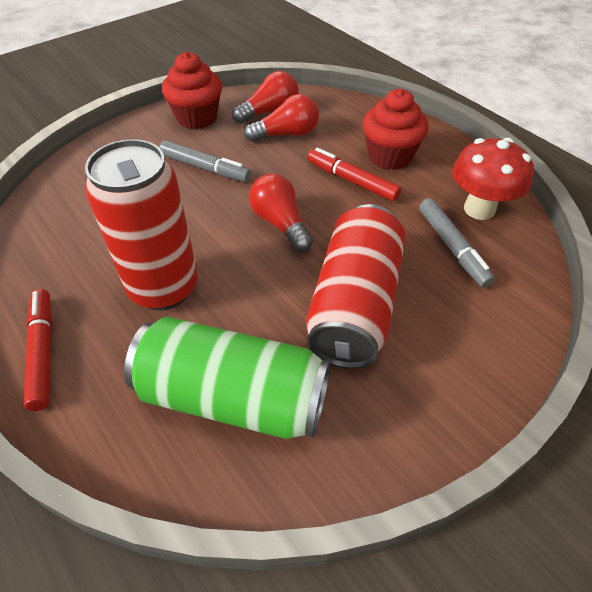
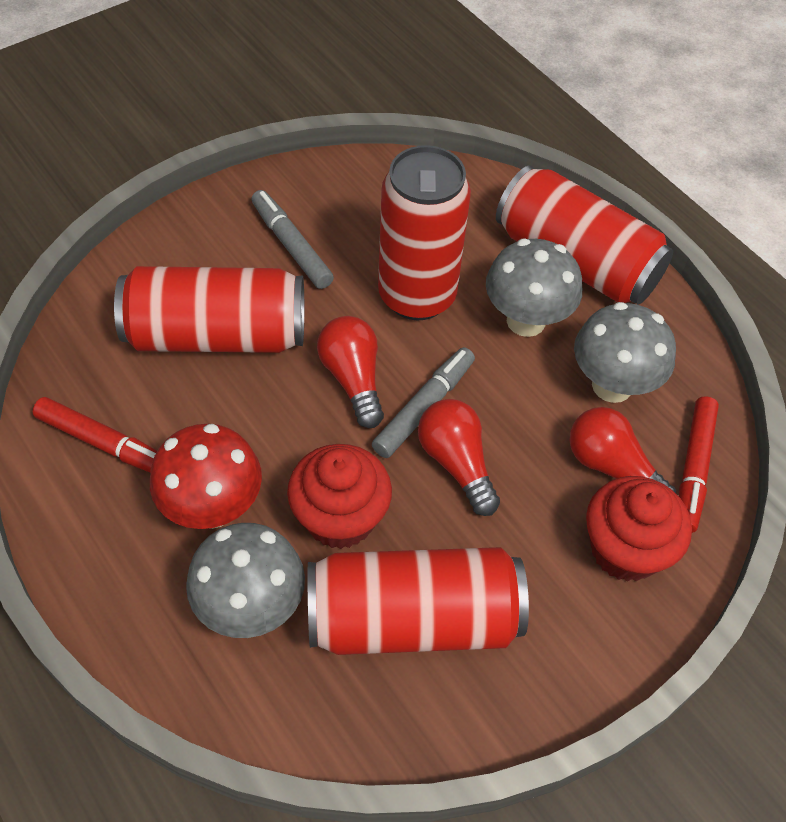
green can: [124,317,331,439] = 1 -> none = 0
grey mushroom: none = 0 -> [186,523,305,638] [486,238,582,337] [574,302,676,403] = 3
red can: [85,139,198,310] [306,204,406,369] = 2 -> [114,266,304,353] [308,547,529,655] [378,145,471,320] [496,165,673,305] = 4

